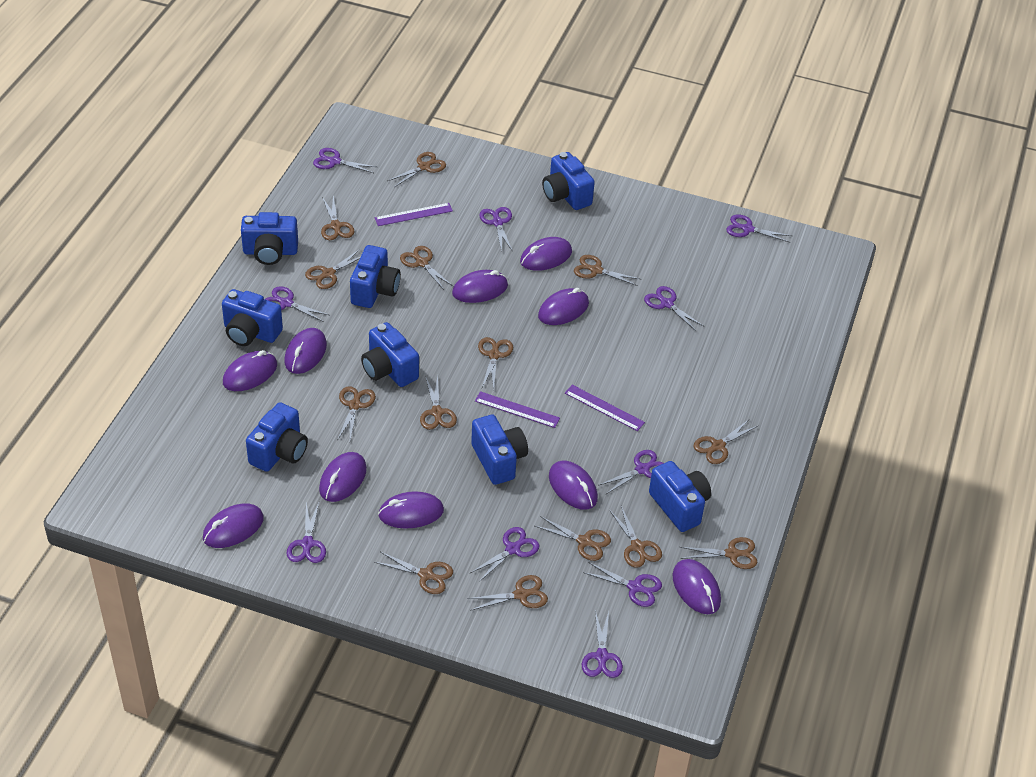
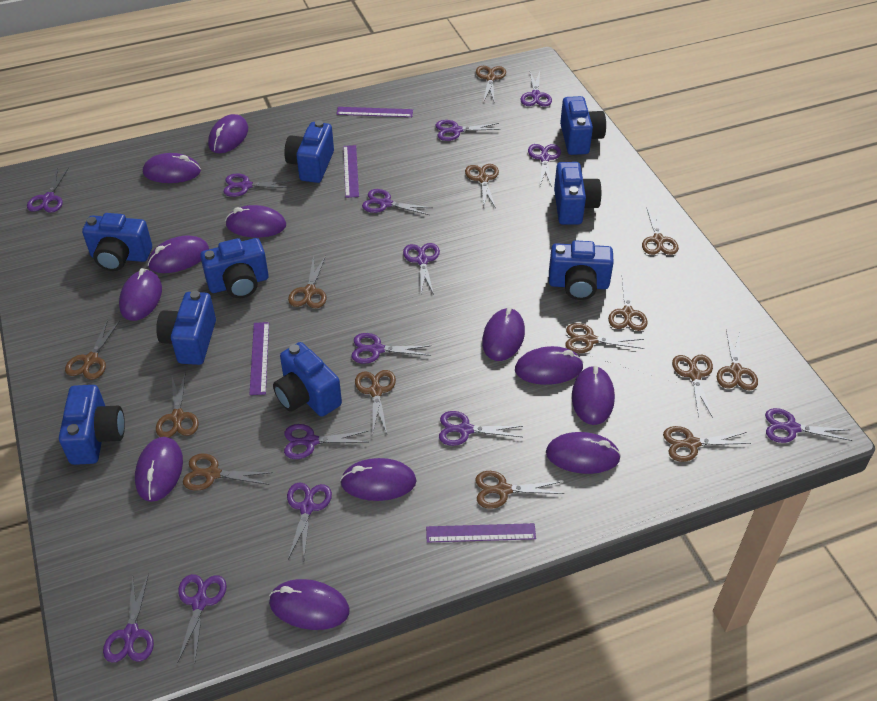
blue camera: [222,289,283,346] [241,212,298,265] [246,402,308,472] [350,245,401,308] [361,322,419,387] [471,414,528,485] [542,152,595,210] [649,461,711,532] = 8 -> [59,385,125,465] [82,213,152,271] [156,291,216,365] [200,238,269,298] [273,342,342,417] [284,120,334,183] [549,240,614,300] [554,162,602,225] [560,96,606,155] = 9
purple mouse: [203,503,264,548] [223,350,277,391] [284,328,327,374] [319,452,367,502] [378,491,444,529] [452,270,508,303] [520,237,572,271] [538,288,589,325] [549,460,598,510] [672,559,721,614] = 10 -> [119,268,162,321] [135,437,183,502] [143,153,201,183] [148,235,209,273] [208,114,248,153] [225,205,286,238] [269,579,350,630] [340,458,417,501] [482,307,525,361] [515,346,584,385] [546,432,621,474] [572,366,615,425] = 12
purple ruler: [375,203,453,226] [475,391,560,428] [565,385,645,431] = 3 -> [249,322,269,395] [337,107,413,117] [343,145,359,198] [426,523,536,543] = 4
purple scissors: [265,286,329,322] [287,503,326,563] [313,148,377,173] [470,527,539,582] [479,207,513,252] [582,610,623,678] [583,562,662,607] [599,450,664,494] [644,286,703,331] [726,215,792,243] = 10 -> [27,167,69,213] [103,573,154,662] [178,574,227,662] [223,173,292,197] [284,424,368,459] [287,483,332,559] [351,333,431,364] [362,189,432,215] [403,243,440,295] [435,120,501,141] [439,411,523,446] [520,71,552,107] [528,144,561,187] [765,408,852,443] = 14

